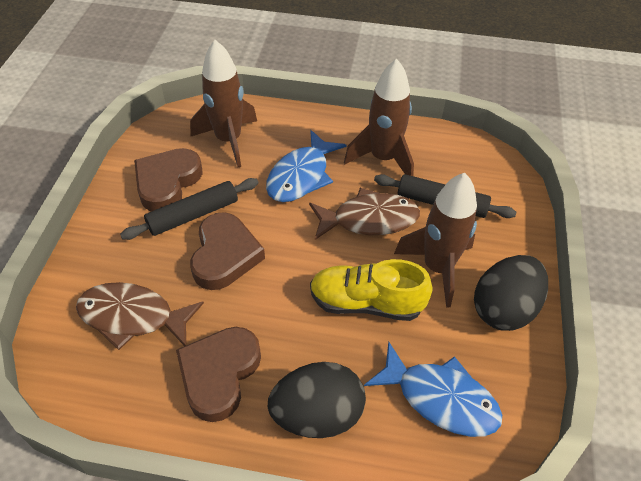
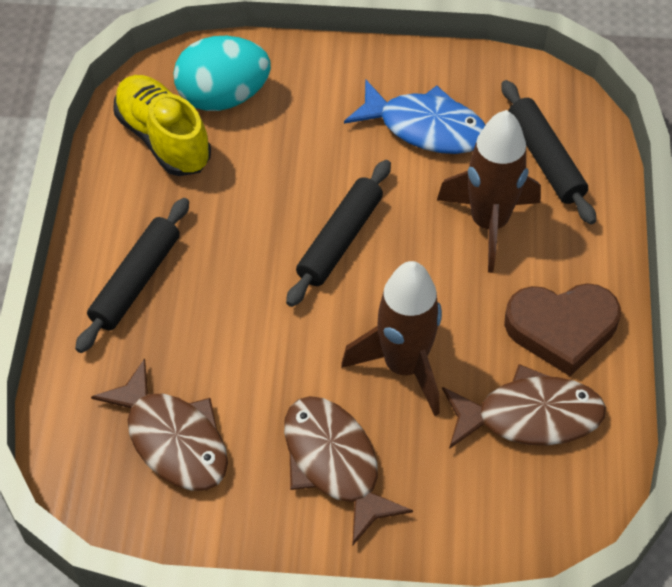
black egg: [268,362,366,438] [474,255,548,331] = 2 -> none = 0
black rolling pin: [120,178,258,240] [374,174,516,218] = 2 -> [75,198,189,353] [286,160,391,307] [501,80,596,224] = 3
blue fish: [266,130,346,202] [364,342,502,437] = 2 -> [344,79,485,154] = 1
brown fish: [76,282,204,350] [309,188,420,240] = 2 -> [91,358,228,491] [284,396,413,546] [442,364,606,449] = 3
brown heart: [134,148,203,211] [176,327,261,422] [190,212,265,290] = 3 -> [504,283,621,376] = 1
brown rocket: [190,40,257,167] [344,59,414,176] [394,173,477,308] = 3 -> [341,261,442,416] [437,110,541,273] = 2
turquoise egg: none = 0 -> [173,36,271,111] = 1

